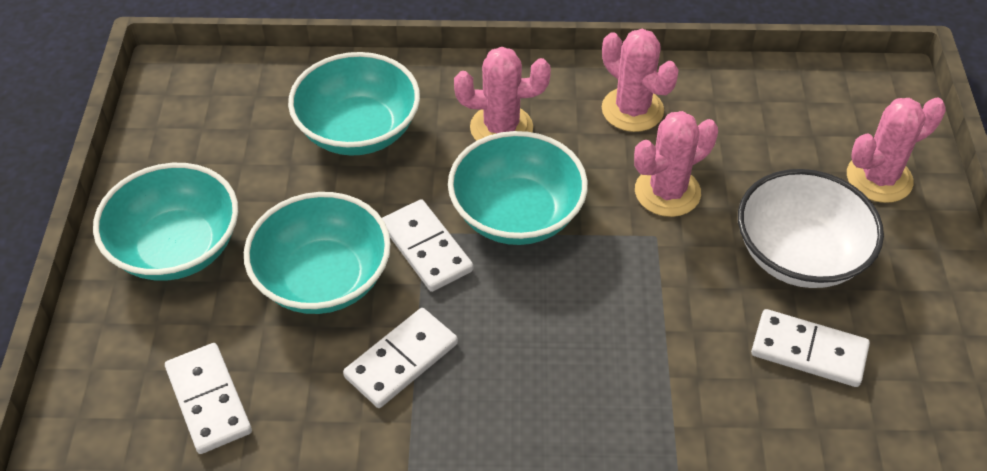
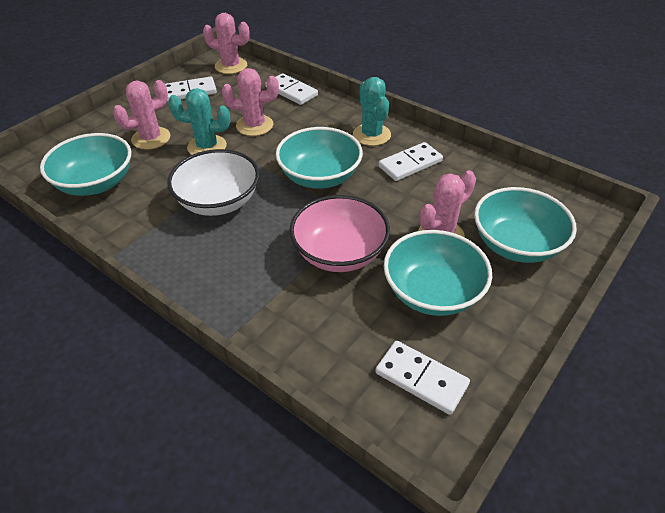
pink bowl: none = 0 -> [290,195,390,272] = 1
turquoise cactus: none = 0 -> [168,88,231,155] [353,77,391,146] = 2

